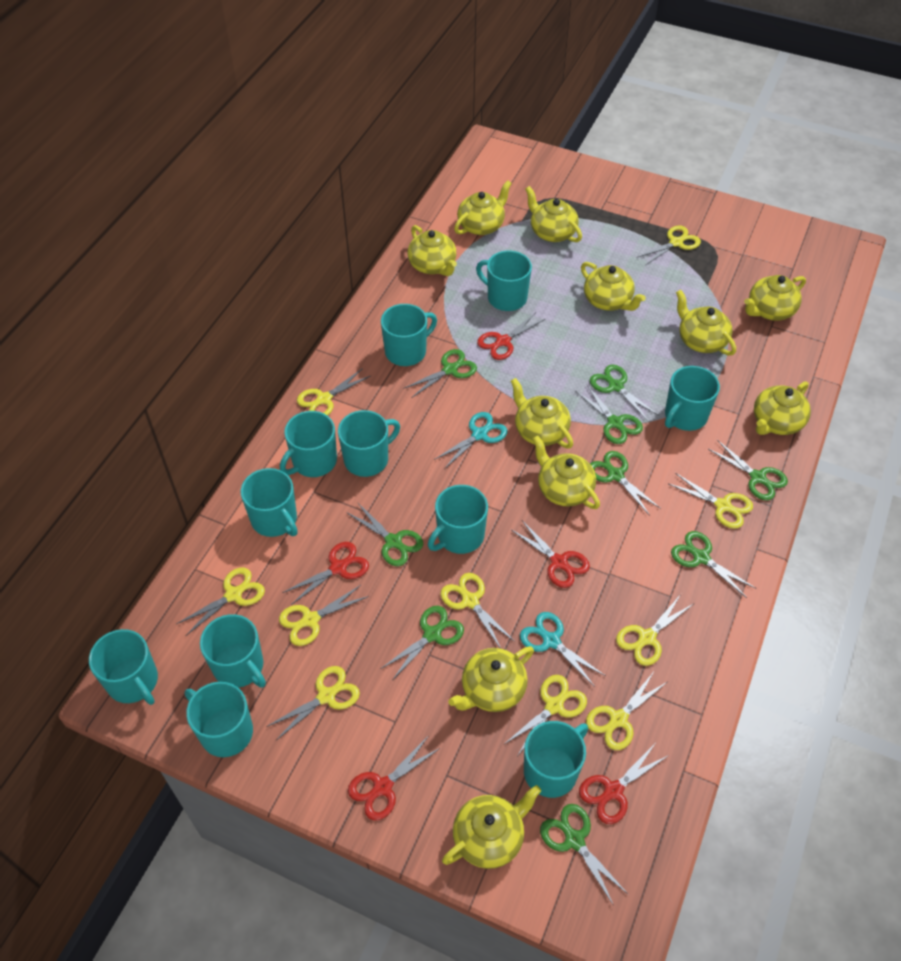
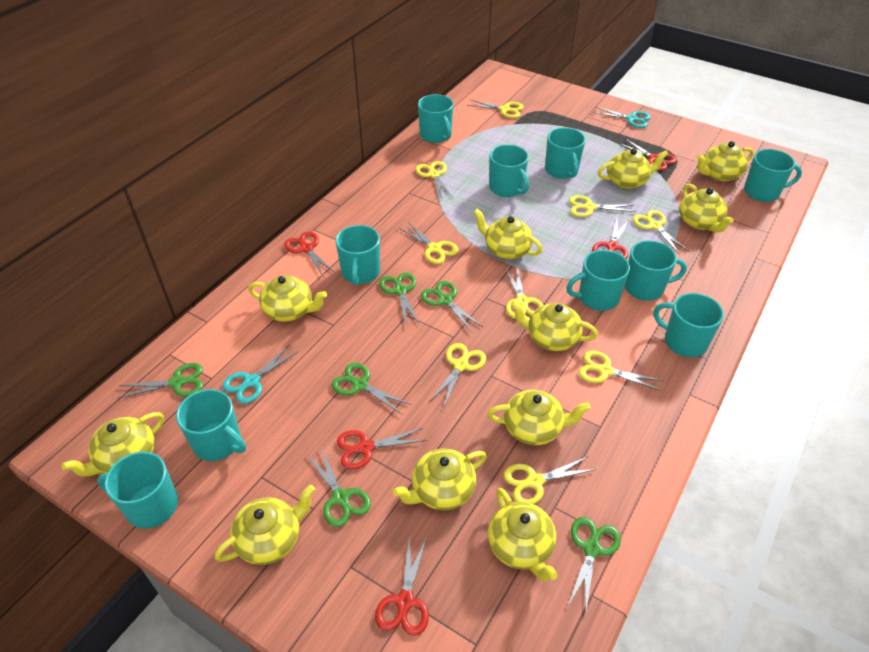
green scissors: [346,502,423,566] [380,606,464,679] [403,349,477,398] [540,804,629,906] [575,384,643,444] [590,365,658,421] [590,451,661,516] [671,531,755,598] [708,440,788,501] = 9 -> [118,363,203,398] [306,448,371,527] [331,362,411,414] [379,272,420,325] [421,281,483,332] [567,517,621,611] = 6
turquoise mug: [89,629,158,705] [185,682,253,757] [200,614,266,688] [241,468,298,537] [280,411,337,477] [338,410,400,477] [381,304,437,366] [428,485,488,554] [476,251,532,311] [524,721,588,798] [665,366,720,431] = 11 -> [97,452,178,529] [176,389,246,461] [336,225,380,286] [418,94,454,143] [489,145,529,197] [545,128,586,179] [566,250,630,311] [625,240,687,301] [653,293,724,357] [744,149,802,202] = 10
yellow scissors: [176,567,265,636] [266,666,360,740] [279,585,369,646] [297,368,371,416] [440,573,515,647] [504,675,587,756] [586,672,667,750] [616,594,693,666] [636,225,701,265] [669,473,753,529] = 10 -> [399,222,458,264] [416,161,453,198] [430,343,486,408] [467,99,524,118] [504,457,596,504] [505,265,543,319] [569,195,636,217] [579,351,663,391] [633,210,690,255] = 9

